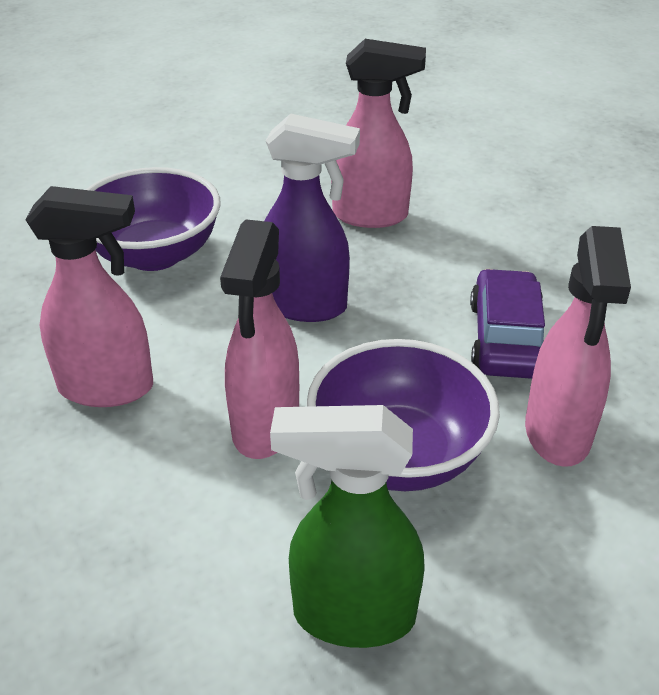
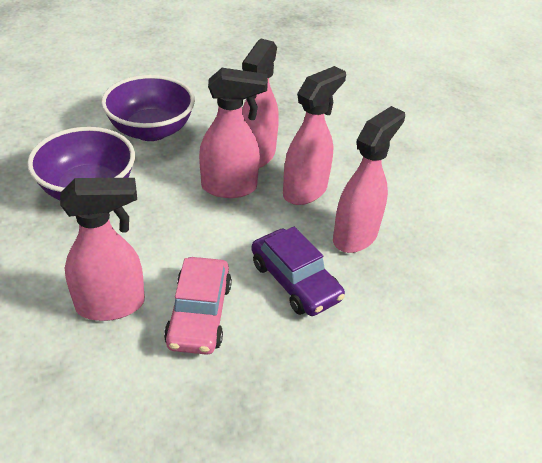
green spray bottle: [270,405,425,648] = 1 -> none = 0
pink car: none = 0 -> [164,257,232,355] = 1
pink spray bottle: [26,186,153,407] [220,219,299,459] [331,39,426,228] [525,226,631,467] = 4 -> [60,178,145,321] [199,68,268,198] [242,39,279,168] [283,66,346,205] [333,106,405,253] = 5
purple spray bottle: [264,113,360,322] = 1 -> none = 0

